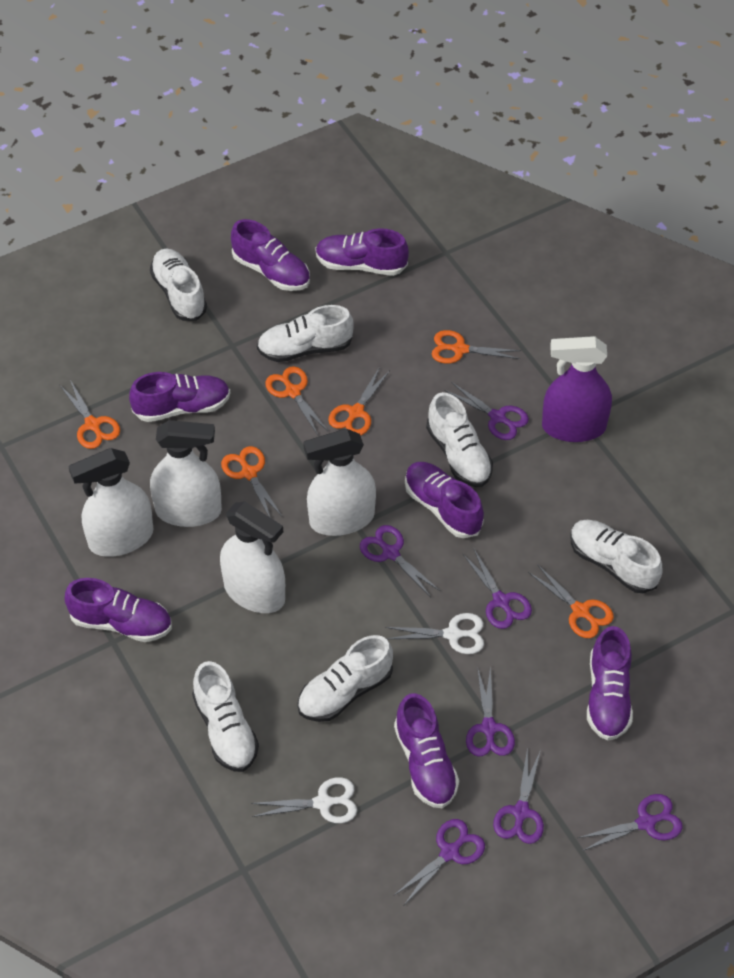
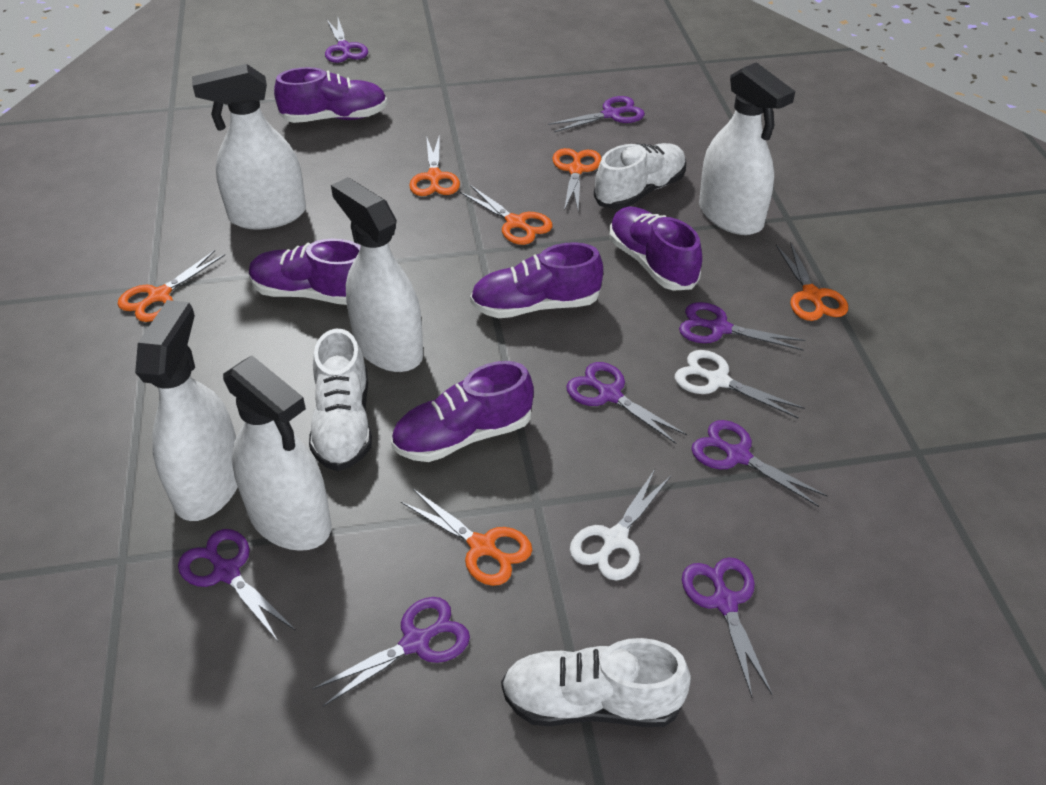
purple scissors: [360,525,440,597] [394,819,485,905] [444,382,529,440] [462,548,532,629] [466,666,515,757] [493,747,544,844] [578,794,683,851] = 7 -> [178,529,296,641] [312,597,470,707] [325,18,368,63] [548,96,645,132] [566,362,687,444] [679,302,806,351] [682,557,773,697] [691,420,827,507] = 8
purple shoe: [64,578,172,642] [129,372,230,422] [231,219,310,291] [315,228,409,276] [394,693,459,808] [405,462,484,538] [587,626,633,741] = 7 -> [249,239,361,305] [274,67,388,123] [391,361,534,462] [470,242,603,318] [609,206,702,290] = 5
purple spray bottle: [542,336,612,442] = 1 -> none = 0
white shoe: [150,249,207,321] [192,661,259,772] [257,305,354,362] [297,635,393,722] [426,392,493,487] [571,520,663,593] = 6 -> [309,328,372,471] [501,638,691,727] [594,143,686,209] = 3
white spray bottle: [68,448,153,557] [150,420,222,527] [220,501,285,613] [303,429,376,536] = 4 -> [135,300,238,521] [192,64,306,230] [223,356,332,551] [331,177,423,372] [699,62,795,235] = 5

